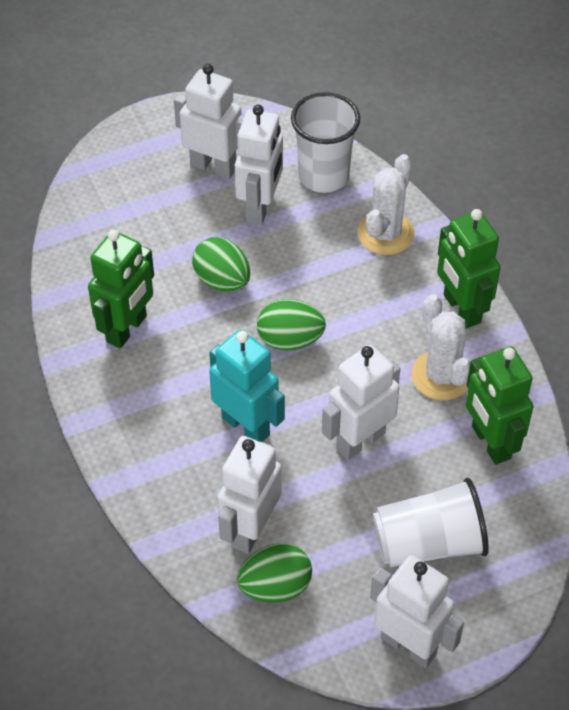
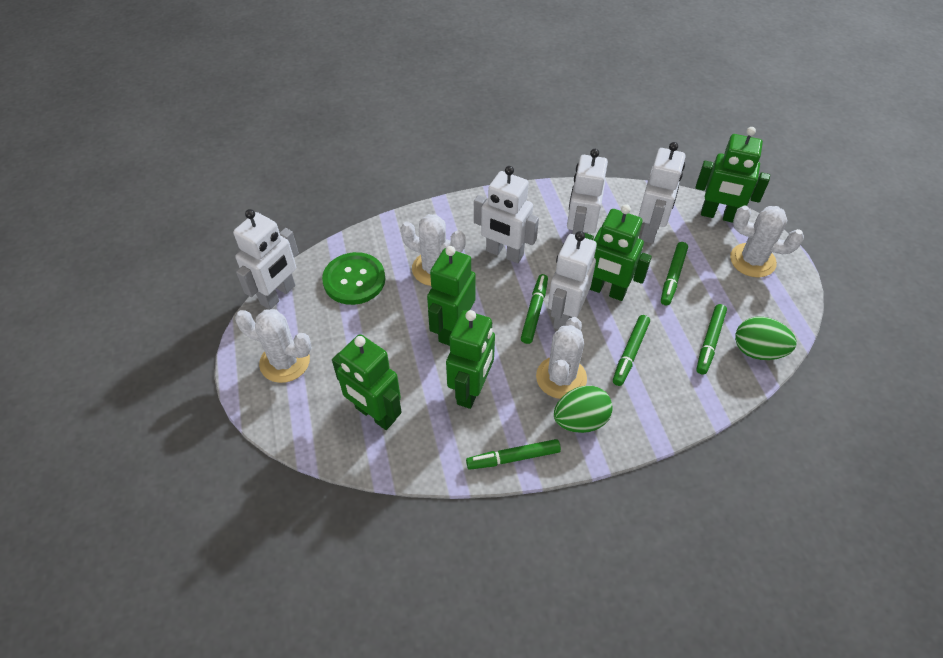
green button: none = 0 -> [322,252,385,305] = 1
green egg: [192,237,250,292] [237,544,312,603] [257,299,326,351] = 3 -> [554,386,613,433] [735,317,797,360] = 2
green marker: none = 0 -> [466,439,561,470] [521,274,548,344] [613,315,650,386] [661,242,688,305] [696,304,727,375] = 5
green robot: [88,230,154,348] [437,209,501,328] [466,347,533,465] = 3 -> [332,334,402,430] [427,246,476,346] [446,310,495,409] [584,204,652,301] [695,127,770,223] = 5
turquoise robot: [209,330,285,442] = 1 -> none = 0
white cactus: [357,154,414,255] [411,294,470,400] = 2 -> [235,309,312,383] [400,214,466,286] [536,317,587,399] [730,206,804,277] = 4
white cup: [291,92,360,193] [373,478,489,568] = 2 -> none = 0

